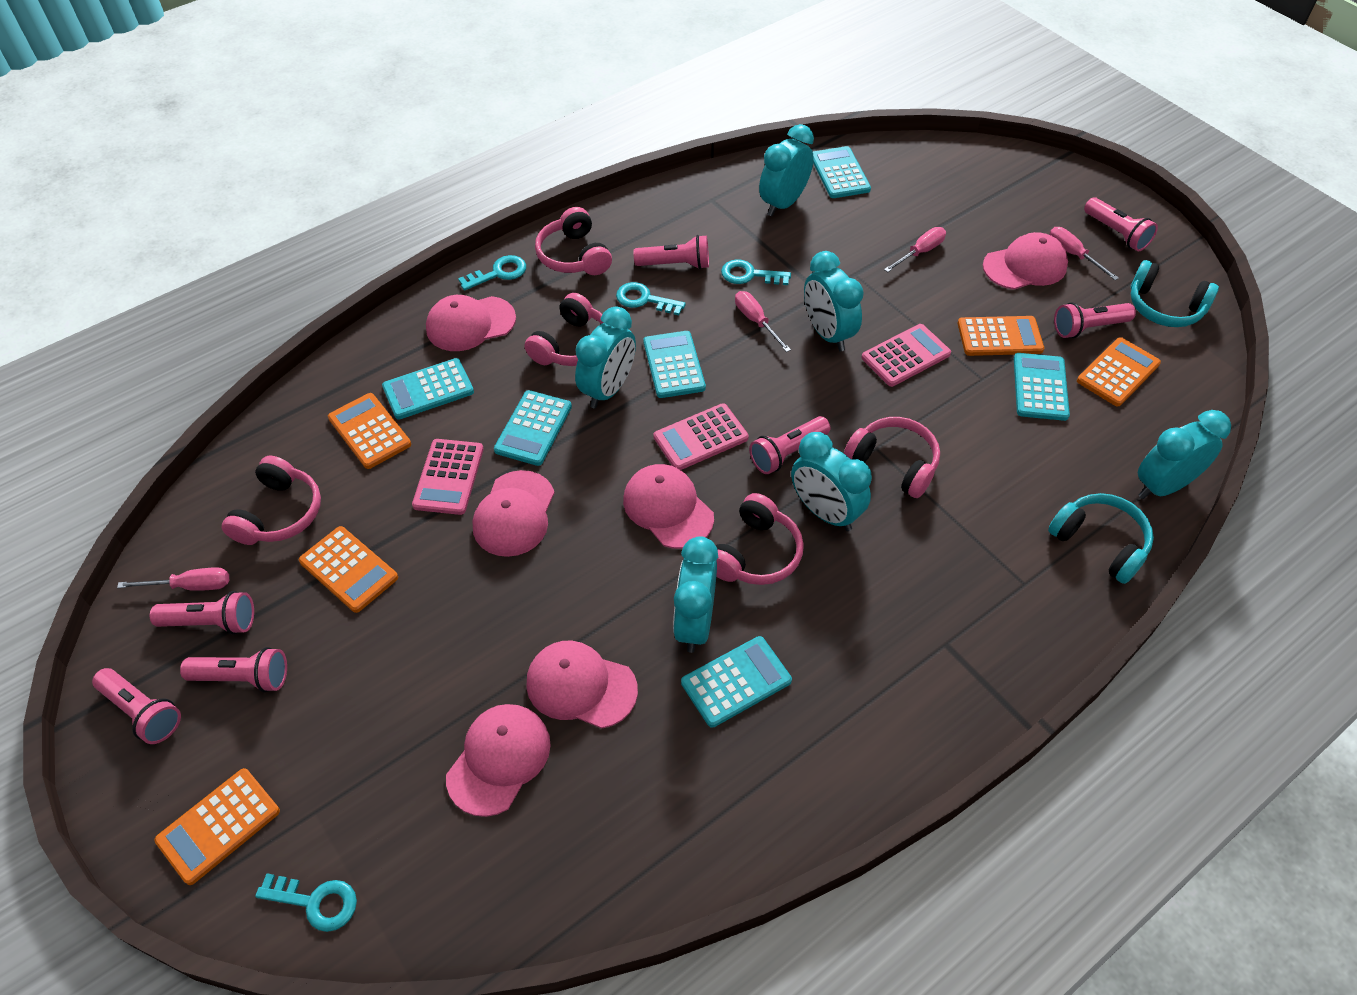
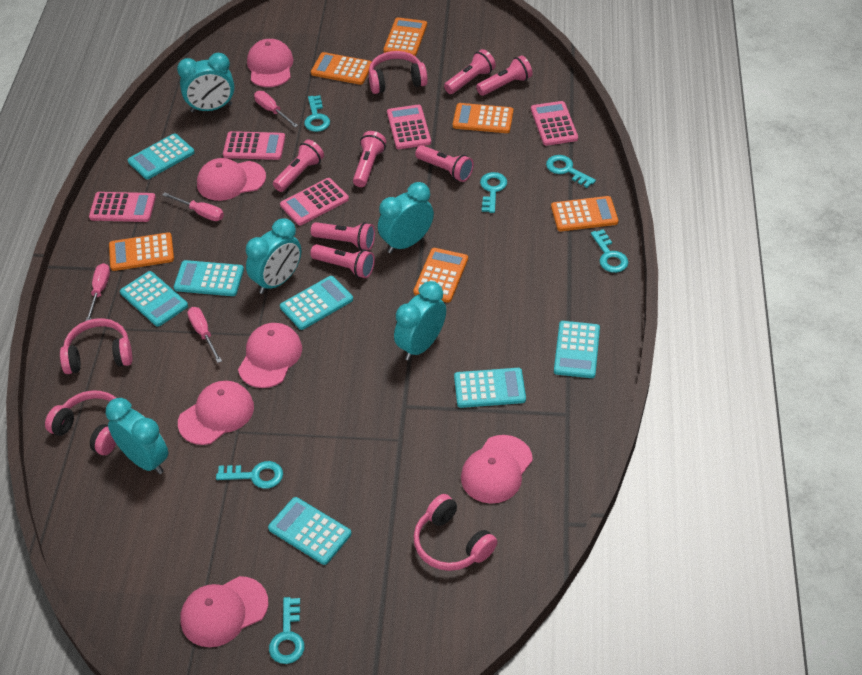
orange calculator: [154,768,280,885] [299,526,398,613] [328,393,411,469] [958,316,1044,356] [1077,337,1161,406] = 5 -> [109,232,174,271] [311,52,372,85] [383,17,427,56] [414,248,468,303] [453,103,513,133] [551,196,618,231] = 6
pink calculator: [412,439,484,515] [653,403,749,470] [861,324,951,387] = 3 -> [89,192,156,222] [223,131,285,160] [280,178,349,225] [387,105,431,149] [531,101,578,146] = 5
pink headphones: [222,455,321,545] [525,293,603,366] [535,207,612,275] [715,493,804,585] [844,417,940,498] = 5 -> [45,390,116,455] [60,318,132,374] [369,51,428,94] [413,494,497,571] = 4
turquoise calculator: [382,358,474,419] [494,390,572,466] [643,331,706,398] [681,636,792,728] [813,146,871,198] [1014,353,1070,421] = 6 -> [120,271,188,327] [128,133,195,179] [174,260,244,296] [268,497,352,565] [280,276,353,330] [454,368,526,408] [554,321,600,378] = 7
turquoise clock: [575,307,636,408] [673,536,718,653] [759,124,814,216] [791,432,872,531] [804,251,864,351] [1138,410,1231,499] = 6 -> [106,398,168,474] [177,53,234,113] [246,218,301,294] [378,182,434,253] [394,281,446,361] = 5
turquoise headphones: [1048,493,1154,584] [1131,260,1219,327] = 2 -> none = 0
turquoise key: [255,873,357,932] [458,255,526,291] [616,282,686,315] [721,259,791,285] = 4 -> [216,461,283,489] [269,597,304,664] [304,95,330,132] [480,172,507,213] [546,155,596,188] [591,229,628,273] = 6

